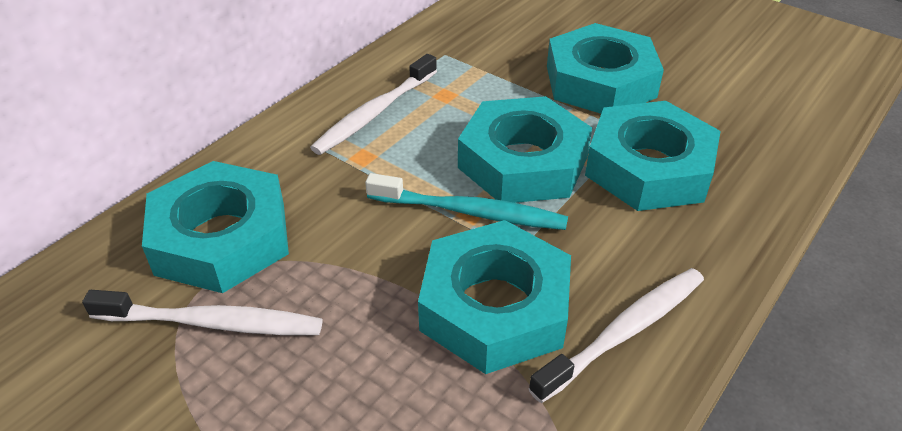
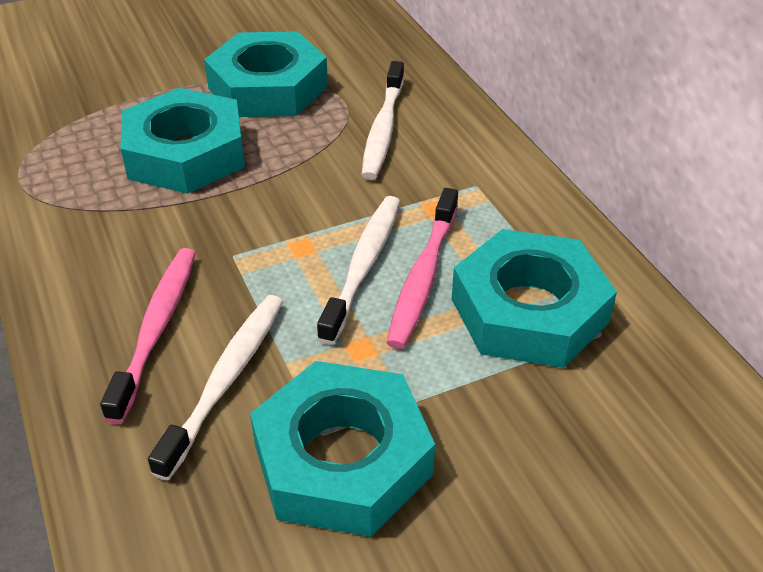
pink toothbrush: none = 0 -> [100,248,196,424] [386,188,458,349] = 2
turquoise nut: [142,161,289,293] [418,220,571,374] [458,96,592,203] [547,23,664,114] [585,101,721,211] = 5 -> [120,88,245,194] [204,31,328,117] [250,361,435,537] [452,229,617,368] = 4
turquoise toothbrush: [365,173,568,230] = 1 -> none = 0

